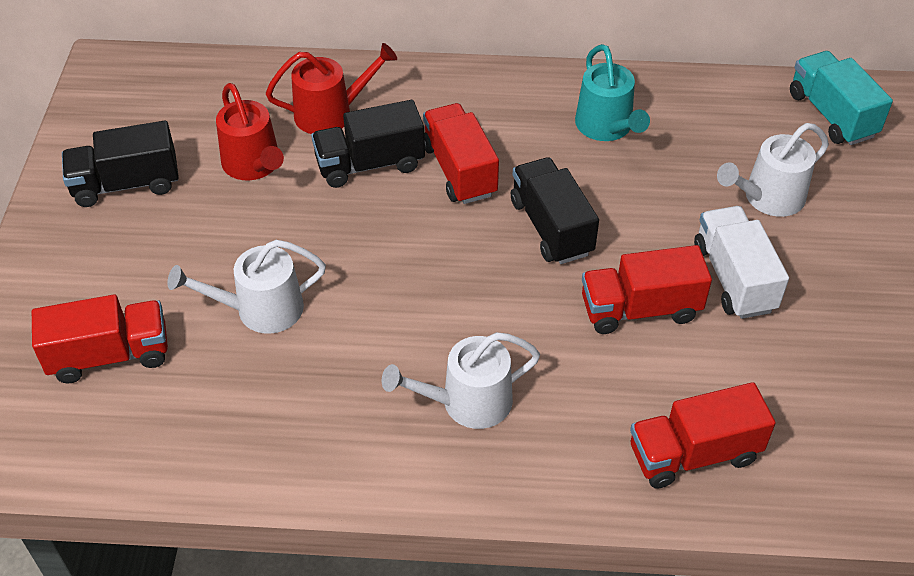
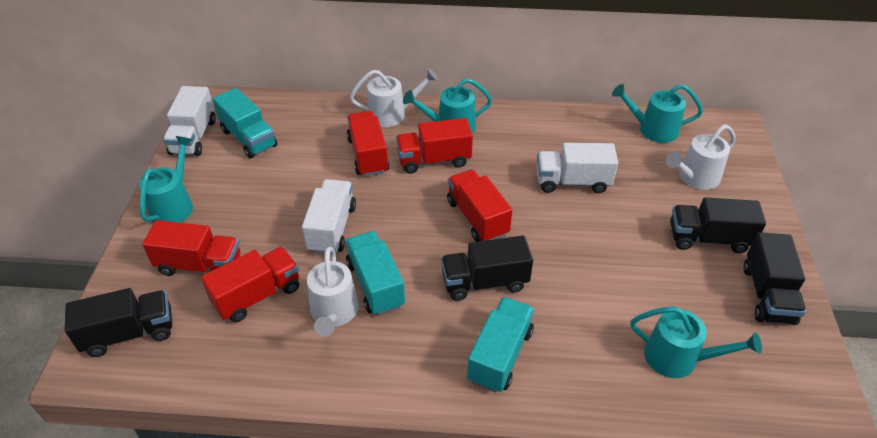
black truck: [62,121,179,207] [311,100,425,188] [511,157,599,264] = 3 -> [65,288,172,357] [441,236,533,301] [670,197,766,253] [743,232,806,325] = 4
red truck: [32,295,168,383] [423,103,499,204] [582,245,712,334] [630,382,776,489] = 4 -> [142,220,241,276] [201,247,299,322] [347,111,389,176] [396,118,473,174] [447,169,512,242] = 5
red watering can: [216,83,284,180] [266,43,397,134] = 2 -> none = 0
turquoise truck: [790,51,893,145] = 1 -> [213,88,277,158] [346,231,405,316] [467,297,534,393] = 3
turquoise watering can: [575,44,650,141] = 1 -> [139,136,193,223] [403,78,492,134] [612,84,703,143] [631,306,762,378] = 4
white truck: [694,206,789,319] = 1 -> [163,86,216,156] [302,179,356,255] [537,143,618,193] = 3

